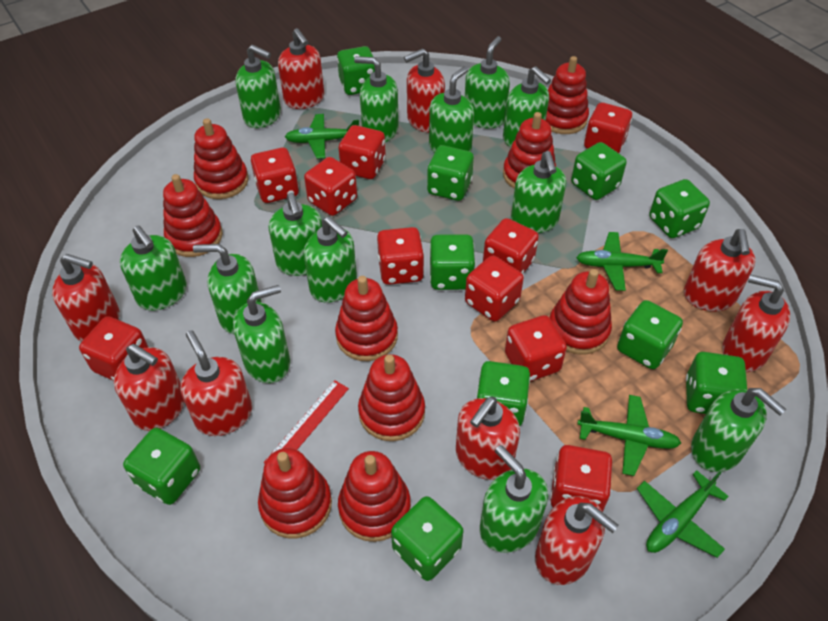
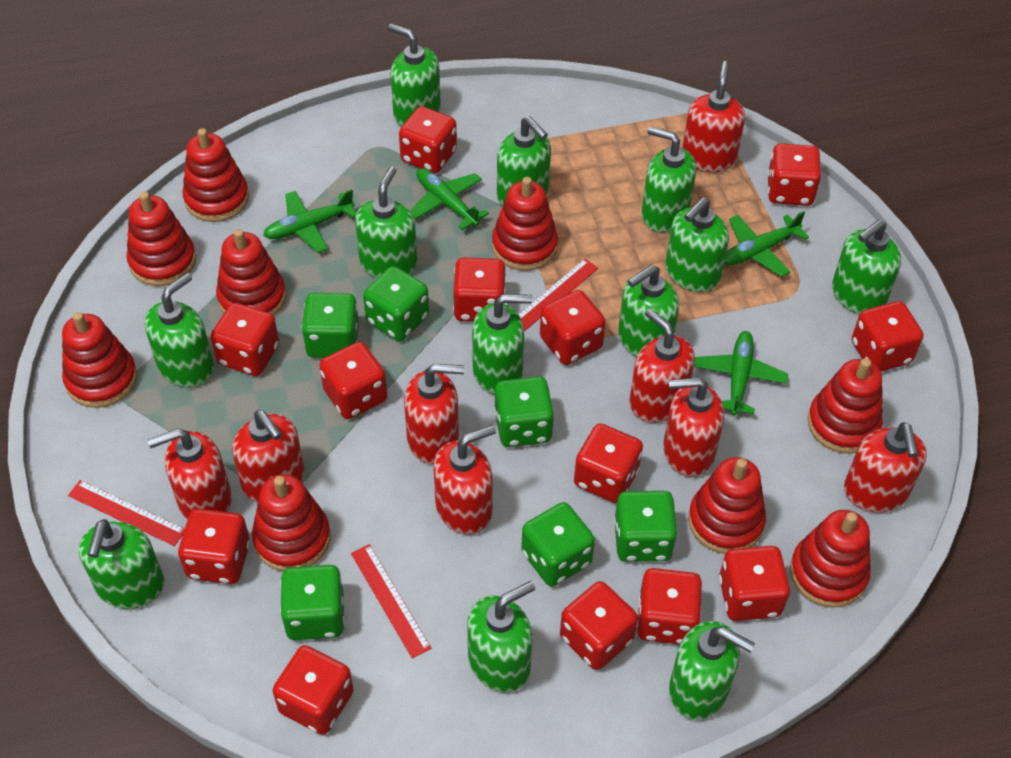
green dice: [123,428,200,505] [337,46,375,95] [391,496,464,581] [427,145,474,201] [430,234,475,290] [476,361,530,426] [571,142,627,200] [617,300,683,369] [649,179,710,238] [686,352,747,414] = 10 -> [280,565,345,640] [302,293,359,358] [363,266,429,341] [494,376,554,447] [521,502,595,587] [614,491,678,562] = 6
green soap dispenser: [120,225,187,311] [193,244,262,334] [233,285,290,383] [236,45,281,128] [269,193,322,276] [304,217,357,303] [354,56,399,142] [429,66,474,153] [465,36,510,129] [480,445,548,553] [503,66,551,147] [511,151,566,233] [691,388,786,472] = 13 -> [78,519,164,609] [145,273,214,387] [355,167,417,278] [388,23,441,127] [467,581,535,693] [472,294,532,395] [497,116,551,206] [618,265,679,357] [642,126,696,233] [666,197,729,292] [669,621,755,720] [832,219,901,314] = 12
red dice: [79,316,148,381] [251,148,299,203] [304,157,357,216] [338,125,386,179] [377,227,424,285] [465,255,524,322] [483,218,539,274] [505,315,567,381] [550,445,612,512] [584,103,632,153] = 10 -> [178,508,250,584] [211,303,279,376] [272,645,354,735] [319,342,387,419] [399,106,457,173] [453,257,506,322] [540,290,606,365] [560,581,638,670] [574,423,643,503] [637,568,702,645] [719,546,790,621] [767,143,822,206] [852,301,923,372] = 13
red ruler: [264,380,349,463] = 1 -> [68,480,185,546] [351,544,431,658] [518,259,598,332] = 3
red soap dispenser: [52,254,120,342] [114,344,184,431] [180,330,252,436] [278,28,324,109] [404,48,445,133] [456,397,520,480] [535,496,619,585] [684,229,756,312] [722,274,790,372] = 9 -> [147,428,232,520] [232,410,304,502] [404,364,464,464] [434,425,496,535] [629,308,695,423] [663,377,724,477] [682,61,745,172] [844,422,927,512] = 8

